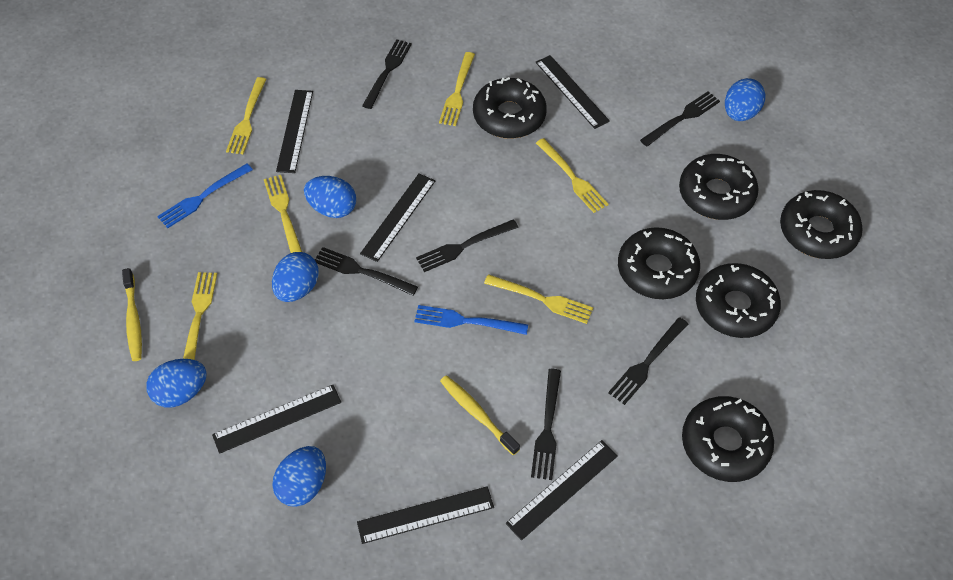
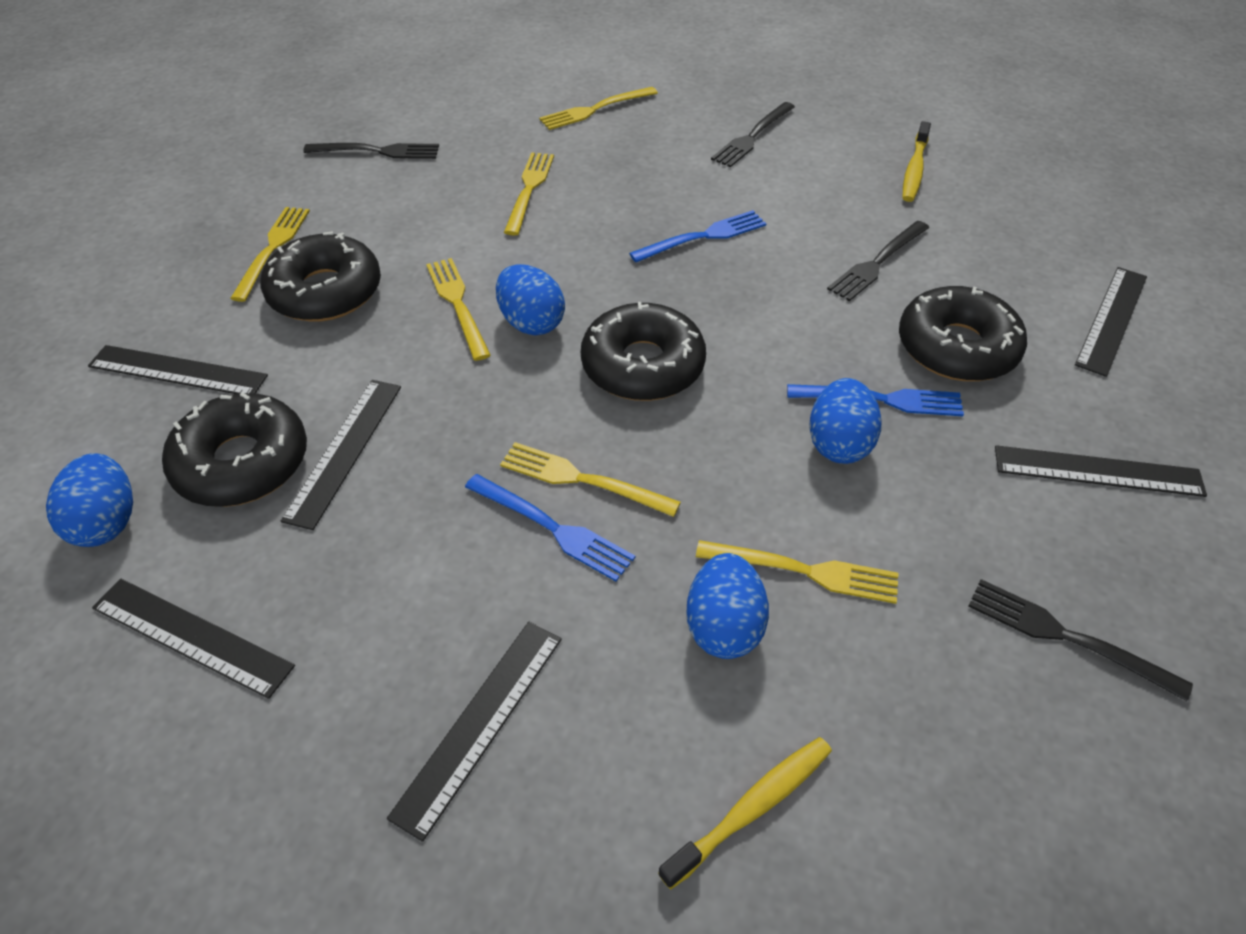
black donut: [473,77,547,139] [618,227,700,299] [679,154,758,220] [682,396,774,482] [696,263,781,338] [780,190,863,259] = 6 -> [162,392,307,507] [260,231,381,322] [581,302,706,401] [899,286,1027,381] = 4
black fork: [315,247,418,296] [362,39,412,109] [416,219,519,272] [531,369,561,480] [608,317,688,405] [640,91,720,147] = 6 -> [303,143,439,159] [711,102,795,167] [827,221,929,301] [968,579,1193,701] = 4
blue egg: [147,359,207,407] [272,252,319,302] [272,446,326,507] [304,176,356,218] [725,78,765,121] = 5 -> [46,453,133,547] [496,264,565,335] [686,553,769,659] [809,378,881,464] = 4
blue fork: [157,163,253,228] [414,305,528,335] = 2 -> [465,474,635,581] [629,210,767,262] [787,384,964,416] = 3

